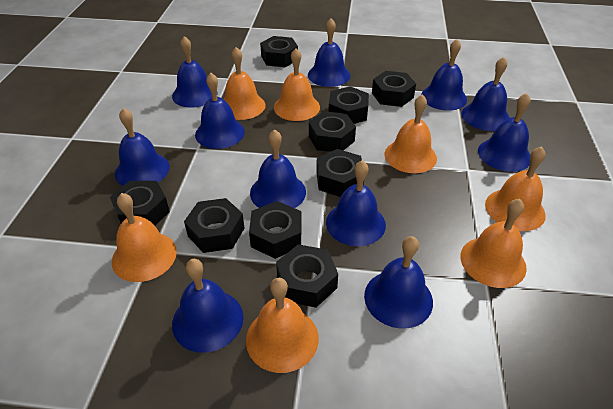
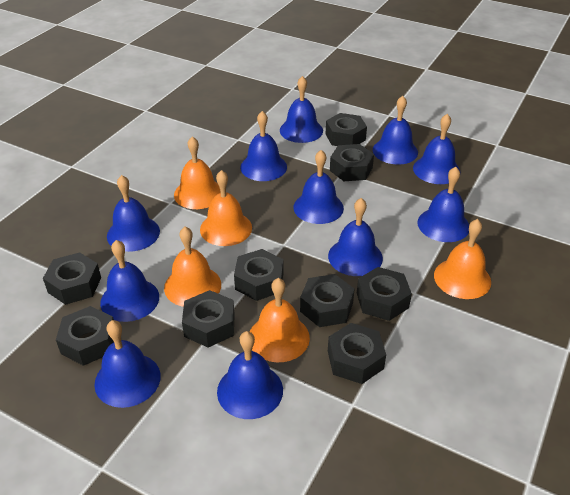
orange bell: [112,193,177,282] [224,47,266,120] [246,278,319,373] [274,48,320,121] [385,94,437,173] [460,199,527,288] [485,146,546,231] = 7 -> [164,227,221,307] [174,136,221,209] [200,170,252,246] [250,278,310,362] [434,219,491,299] = 5

